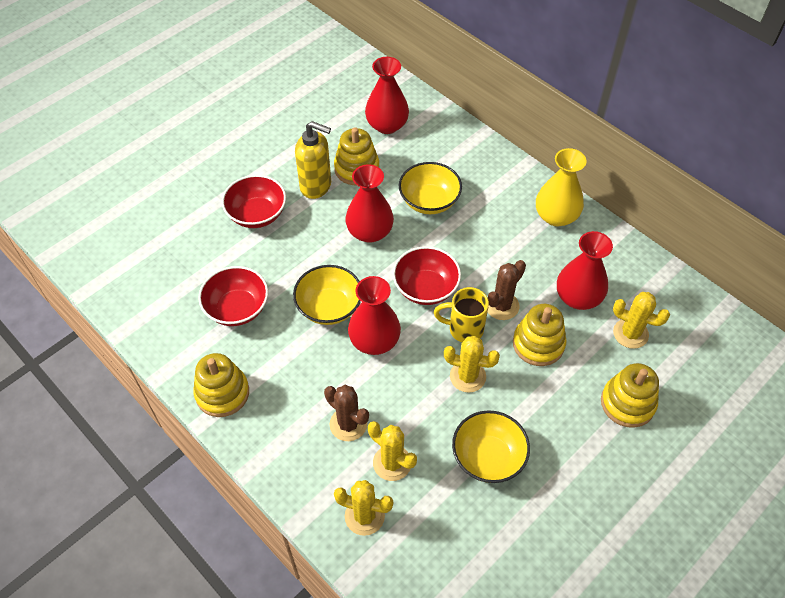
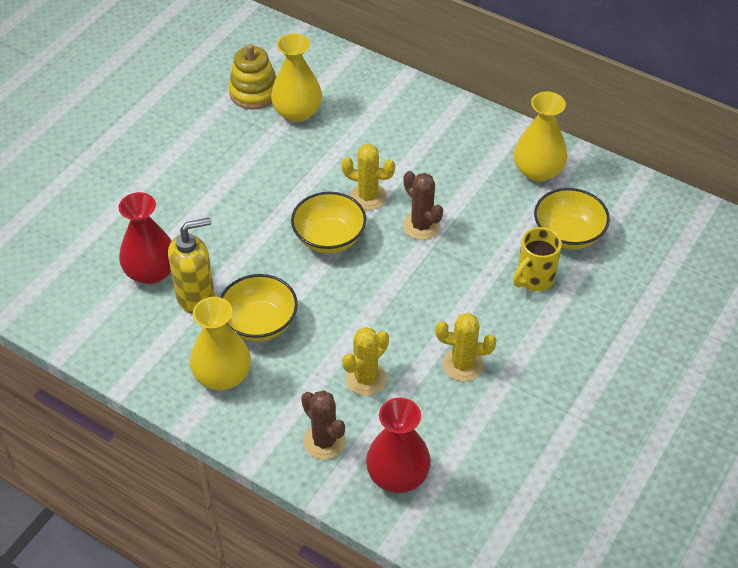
red bowl: [198,266,268,326] [222,175,286,228] [393,246,461,305] = 3 -> none = 0
red vase: [345,164,394,243] [348,276,401,355] [365,57,409,134] [557,231,613,310] = 4 -> [119,192,172,284] [366,398,431,493] = 2
yellow cactus: [334,480,393,536] [368,421,417,481] [444,336,500,393] [613,292,670,349] = 4 -> [342,144,395,210] [342,327,389,396] [435,313,497,381] = 3
yellow stacking toy: [193,353,249,417] [334,127,379,185] [513,304,567,366] [601,363,659,428] = 4 -> [229,44,277,109] = 1
yellow vase: [536,148,586,226] = 1 -> [190,297,251,390] [271,33,322,122] [514,92,567,182] = 3

